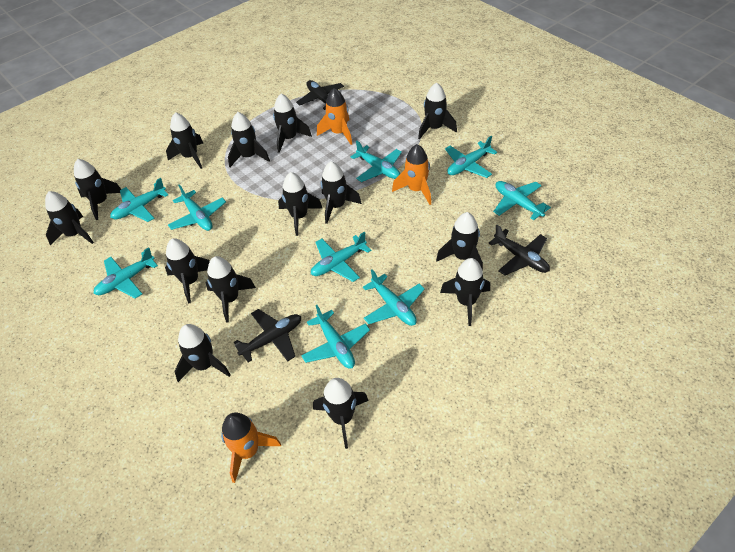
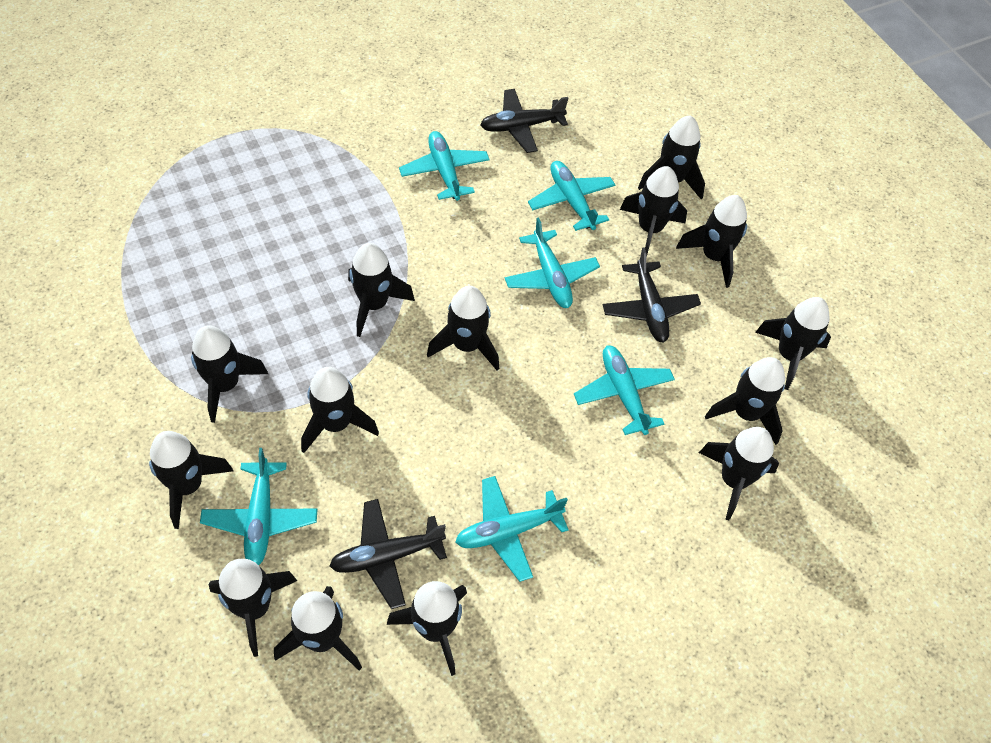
orange rocket: [221,413,281,483] [317,88,352,145] [392,144,431,205] = 3 -> none = 0
turquoise plane: [94,247,158,299] [110,178,168,222] [168,184,226,231] [301,305,370,369] [311,232,371,282] [351,140,402,182] [363,269,425,326] [445,136,497,178] [493,181,551,220] = 9 -> [200,448,318,565] [399,131,490,201] [455,476,569,582] [505,218,600,308] [528,161,615,231] [574,346,675,435] = 6

